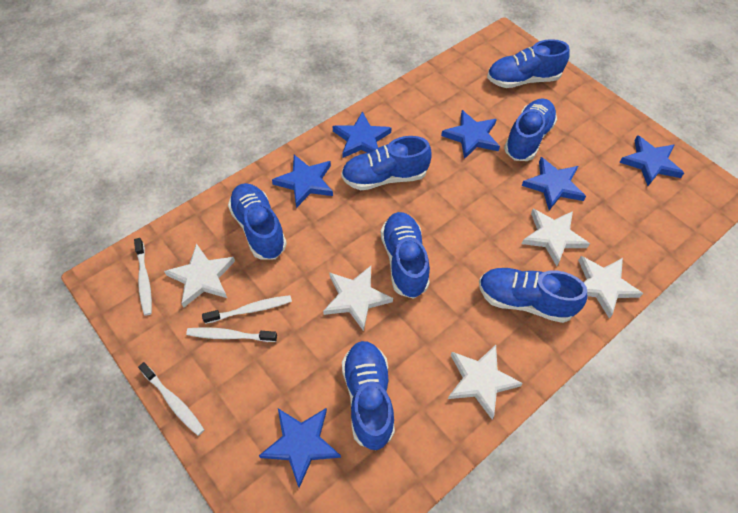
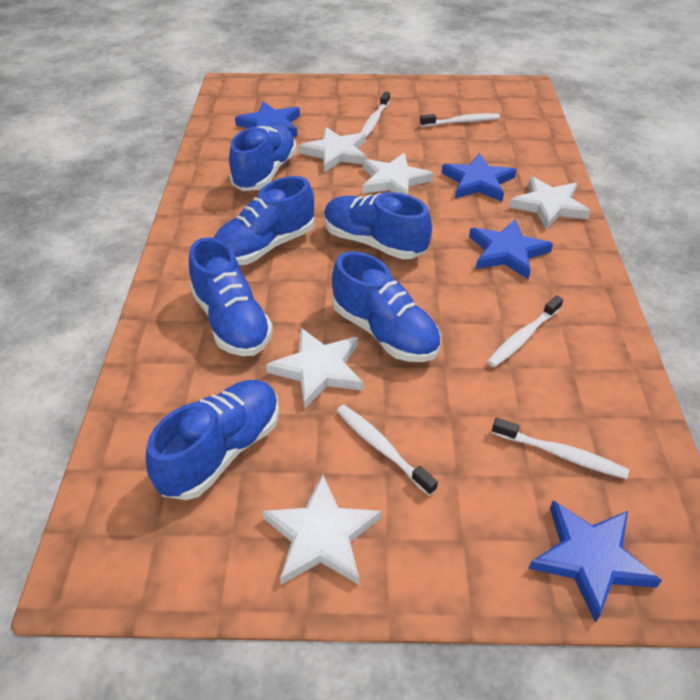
blue shoe: [228,183,287,260] [341,136,432,190] [342,341,395,450] [381,212,430,299] [479,268,587,323] [487,39,570,88] [504,98,557,161] = 7 -> [146,380,279,500] [189,237,273,356] [214,176,314,265] [229,124,297,191] [324,192,432,259] [332,251,441,362] = 6
blue star: [259,408,341,488] [272,155,333,208] [333,111,392,158] [441,110,500,159] [522,157,586,210] [619,135,684,186] = 6 -> [235,101,300,136] [442,153,516,201] [469,219,553,280] [528,501,662,623] = 4
white toothbrush: [134,238,152,316] [138,362,204,436] [186,327,277,342] [202,295,292,324] = 4 -> [337,405,438,496] [361,92,390,139] [420,113,500,127] [487,295,563,367] [492,417,629,479] = 5

